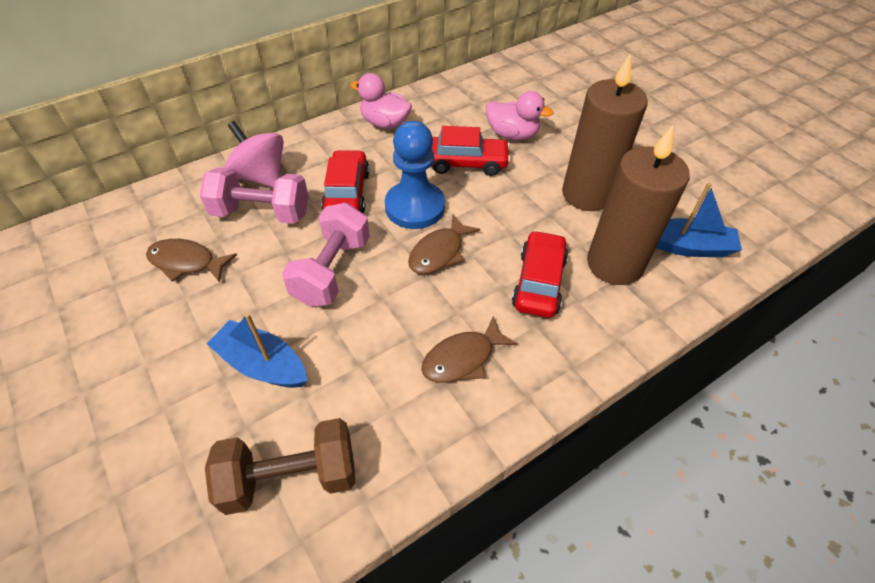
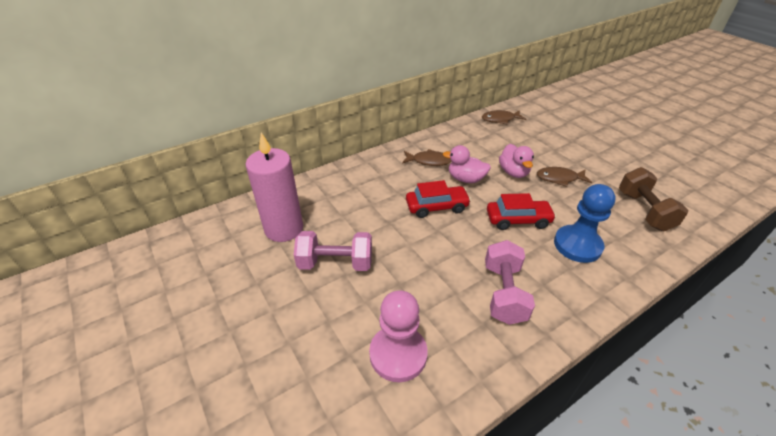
blue boat: [207,313,307,388] [656,183,742,257] = 2 -> none = 0
brown candle: [562,54,648,211] [587,125,690,285] = 2 -> none = 0
pink candle: none = 0 -> [245,132,303,242] = 1
pink pawn: none = 0 -> [369,290,428,382] = 1
pink spinning top: [224,121,284,188] = 1 -> none = 0
red car: [321,150,370,214] [431,126,511,176] [512,230,568,318] = 3 -> [406,180,471,218] [487,193,556,230] = 2

